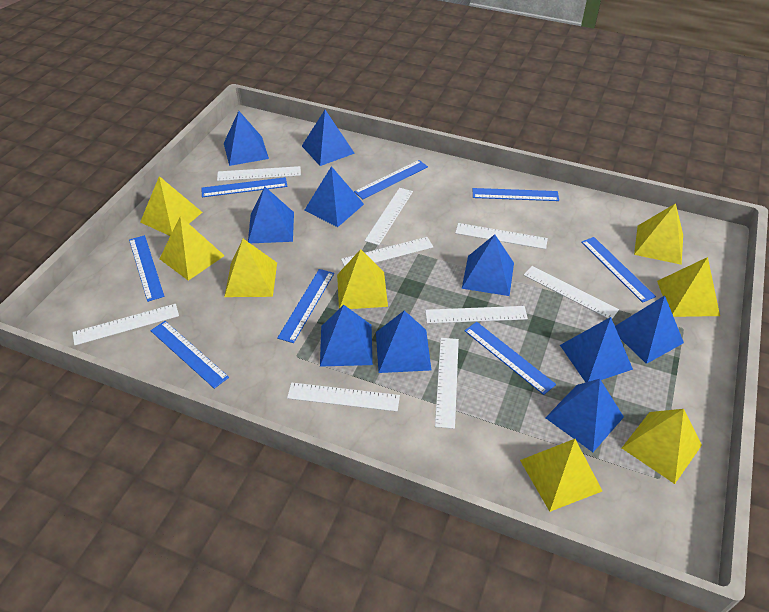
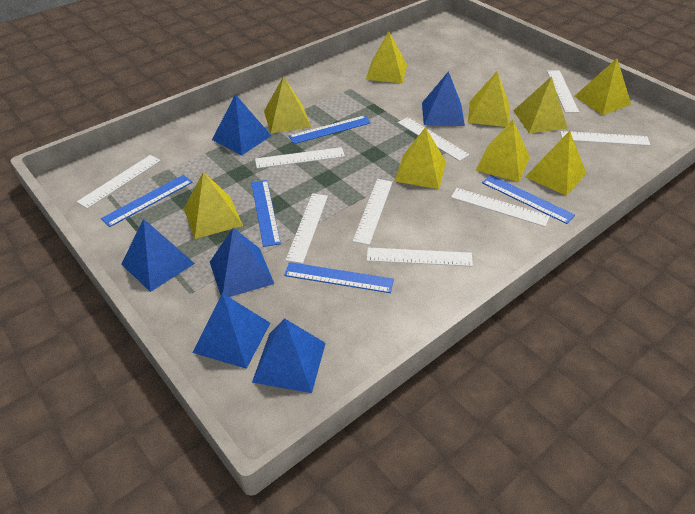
blue pyramid: [224,111,269,166] [248,187,294,243] [302,110,355,166] [304,166,364,227] [320,305,373,367] [376,310,431,373] [462,234,514,296] [545,379,624,452] [560,317,633,383] [615,295,684,364] = 10 -> [121,219,195,292] [193,293,270,369] [210,228,274,297] [212,94,271,155] [252,318,326,393] [422,71,465,126] = 6
blue ruler: [129,235,164,302] [150,321,229,389] [201,177,287,197] [277,269,334,343] [354,160,428,199] [464,322,556,395] [472,188,559,201] [581,237,656,303] = 8 -> [101,175,193,227] [251,180,281,247] [284,262,394,293] [289,115,371,144] [482,175,575,224] = 5
yellow pyramid: [140,176,202,236] [159,216,225,281] [224,239,277,297] [337,249,388,309] [520,439,602,512] [622,409,702,484] [634,203,683,265] [657,257,720,317] = 8 -> [184,172,243,239] [264,76,311,133] [366,31,407,83] [394,127,446,189] [468,71,510,127] [475,120,530,182] [513,76,568,133] [525,131,587,196] [574,58,631,115] = 9

